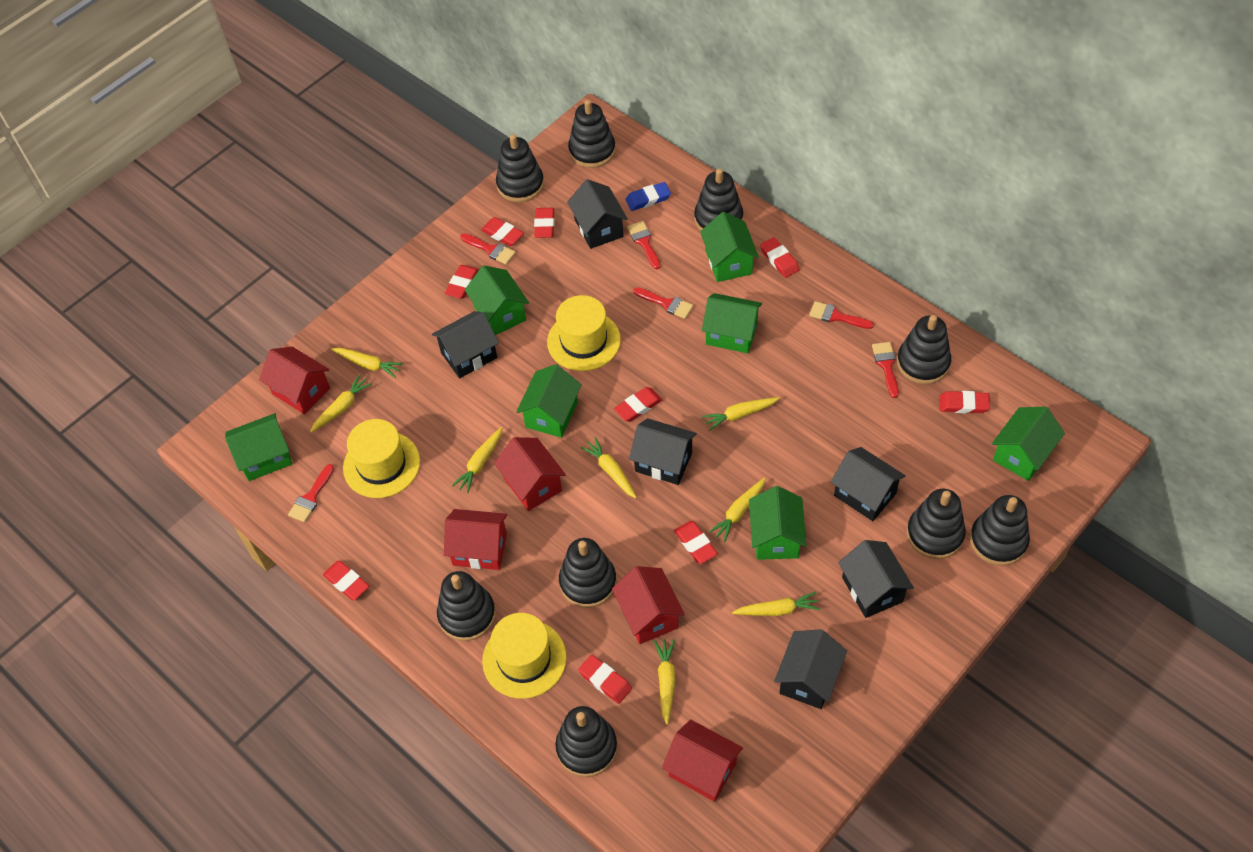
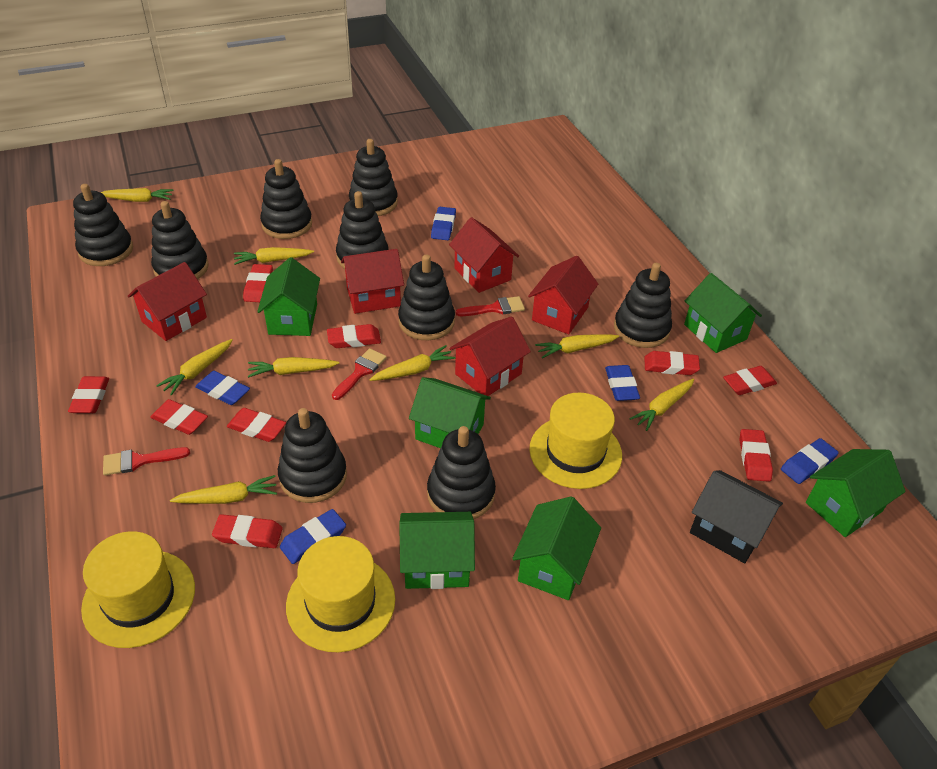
black house: [432,311,499,378] [567,179,628,249] [629,418,697,485] [774,629,847,709] [831,447,906,521] [838,540,914,618] = 6 -> [690,470,783,563] = 1
blue eraser: [625,182,671,211] = 1 -> [195,371,250,405] [280,509,346,564] [431,207,456,240] [605,365,640,401] [781,438,839,484] = 5
green house: [225,413,292,481] [465,265,529,335] [516,364,582,438] [700,212,759,282] [702,293,762,353] [749,486,806,560] [992,406,1065,481] = 7 -> [257,257,320,336] [399,512,475,589] [409,377,491,448] [512,496,601,600] [684,273,762,353] [806,449,906,537] = 6
red brush: [288,464,334,522] [460,233,516,264] [627,221,660,269] [633,287,694,319] [809,301,874,329] [872,342,899,398] = 6 -> [103,447,190,476] [332,348,387,400] [456,296,525,316] = 3

